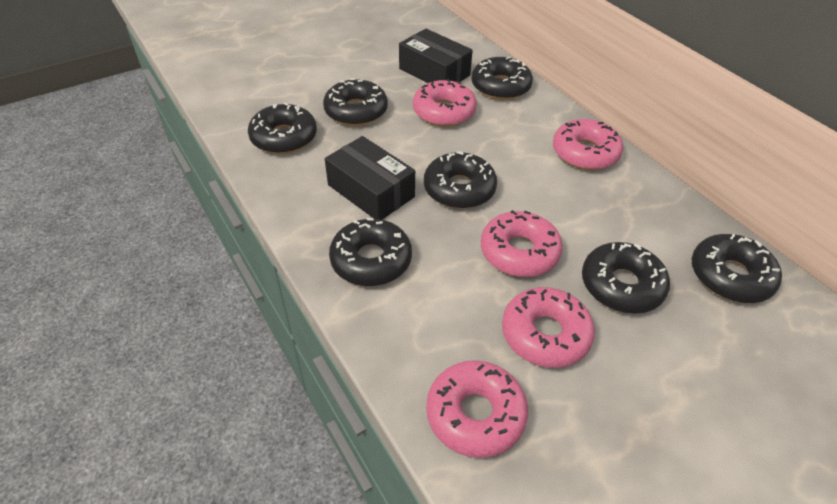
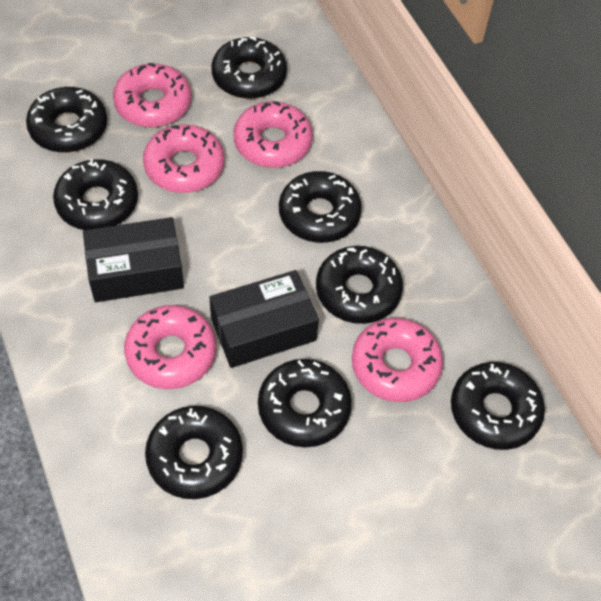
black donut: [248,103,317,154] [323,78,388,126] [329,218,412,286] [424,151,497,209] [472,57,533,100] [582,242,670,314] [692,234,782,303] = 7 -> [26,87,107,153] [53,159,138,230] [145,406,243,499] [211,36,287,99] [258,359,352,447] [279,171,362,243] [316,246,403,324] [451,362,545,450] = 8

